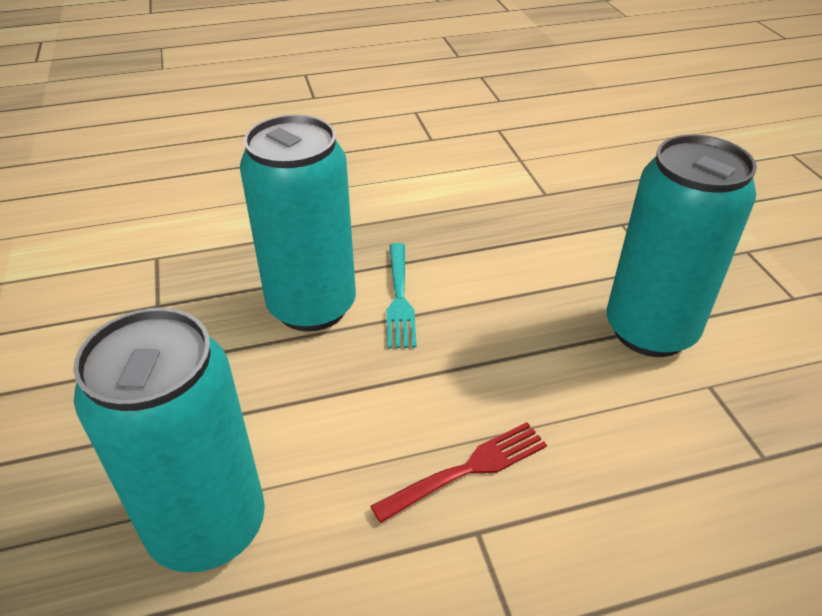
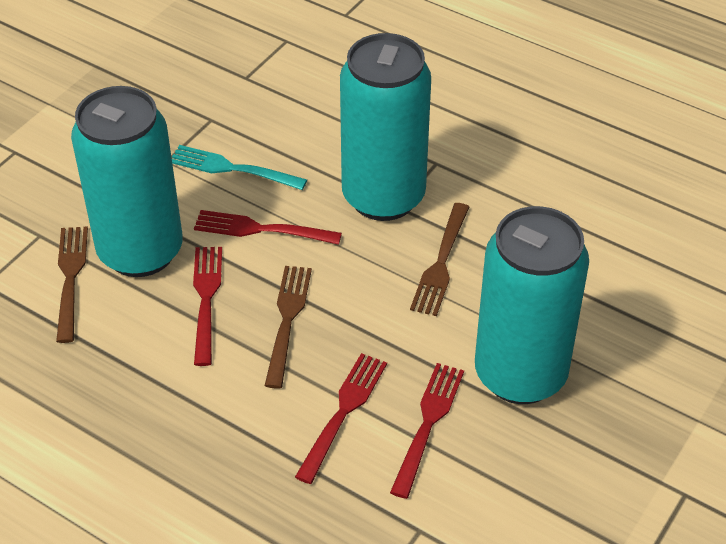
brown fork: none = 0 -> [56,226,88,343] [265,266,312,389] [410,203,469,316] = 3
red fork: [371,422,547,523] = 1 -> [193,247,222,366] [194,210,342,245] [295,353,387,484] [390,363,464,499] = 4

